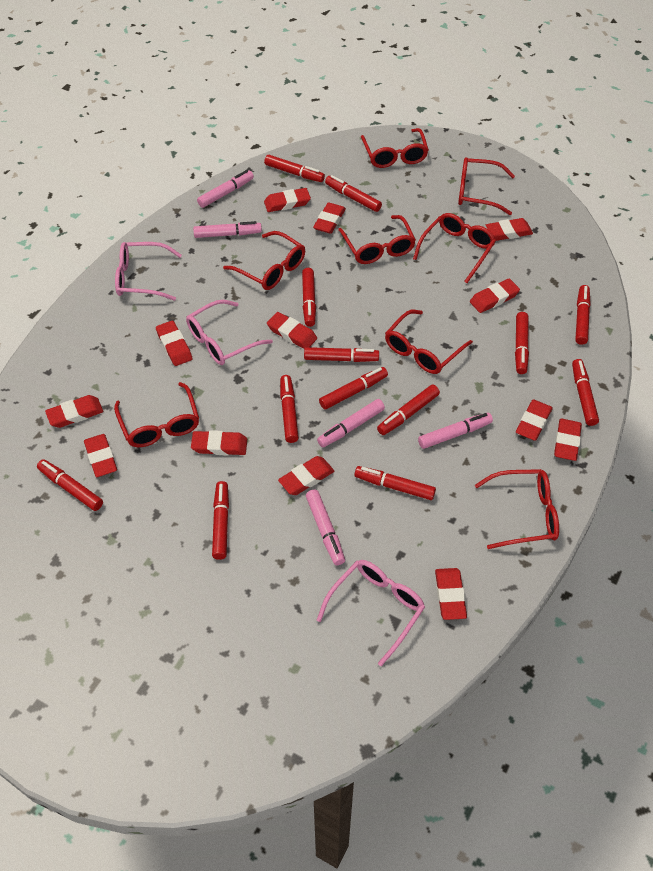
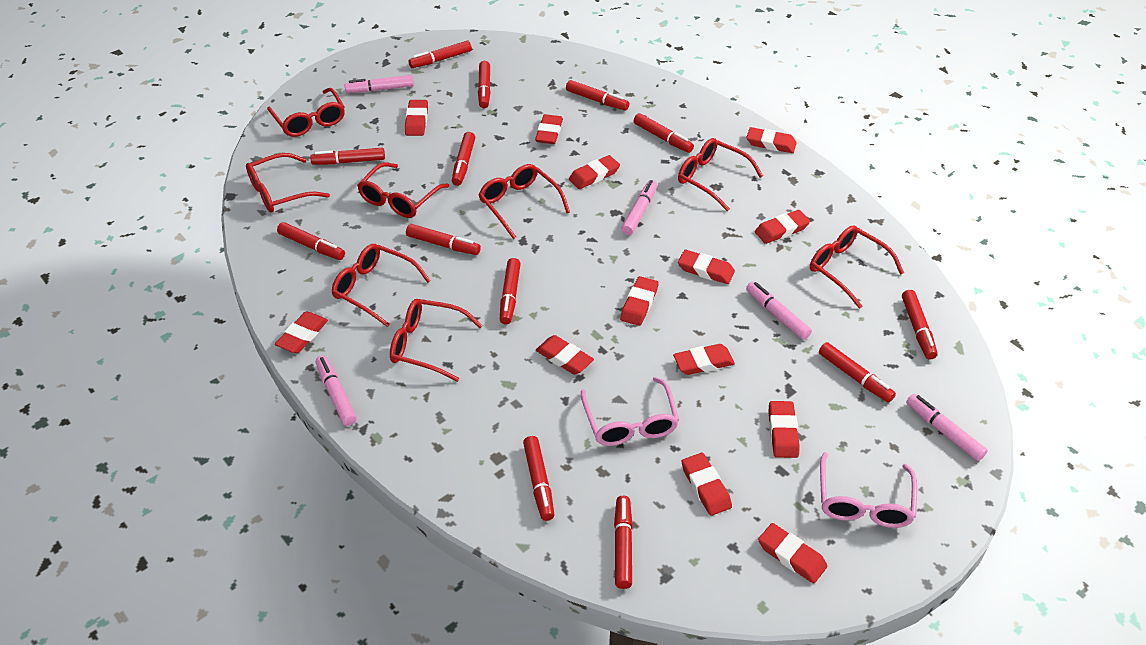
pink glasses: [115,242,182,301] [186,300,273,365] [317,560,425,666] = 3 -> [581,377,679,446] [820,452,917,528] = 2

